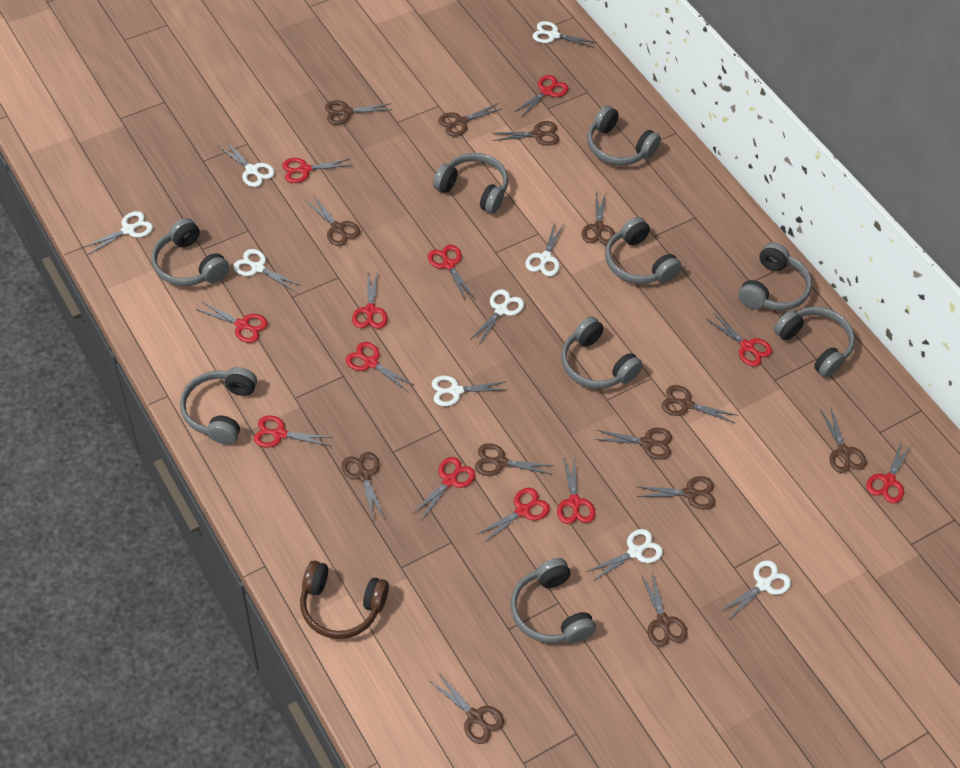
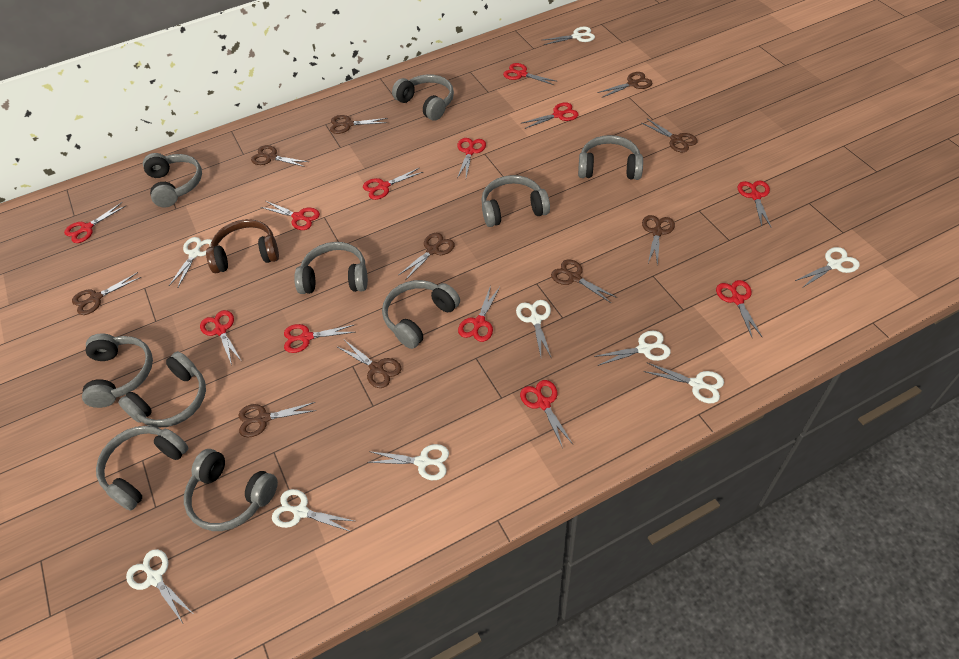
brown scissors: [305,195,360,246] [325,100,392,125] [342,452,385,521] [430,673,504,744] [438,103,503,136] [475,443,554,476] [493,121,559,146] [581,192,615,245] [595,428,672,460] [638,476,716,510] [641,572,688,647] [662,385,738,423] [820,408,867,473] = 13 -> [72,272,141,315] [239,402,316,438] [251,145,308,167] [330,115,388,134] [338,340,402,388] [399,233,455,279] [551,259,617,303] [598,72,652,98] [642,118,698,152] [642,215,675,267] = 10
grey headphones: [151,218,229,286] [180,367,257,445] [433,153,508,214] [511,558,596,643] [561,317,643,389] [587,105,661,166] [605,217,682,284] [738,243,812,311] [774,307,855,378] = 9 -> [82,334,153,408] [96,426,188,511] [118,351,206,427] [143,153,202,207] [184,449,278,531] [294,242,368,294] [382,280,460,349] [392,74,454,121] [481,175,550,227] [578,135,643,180] = 10

